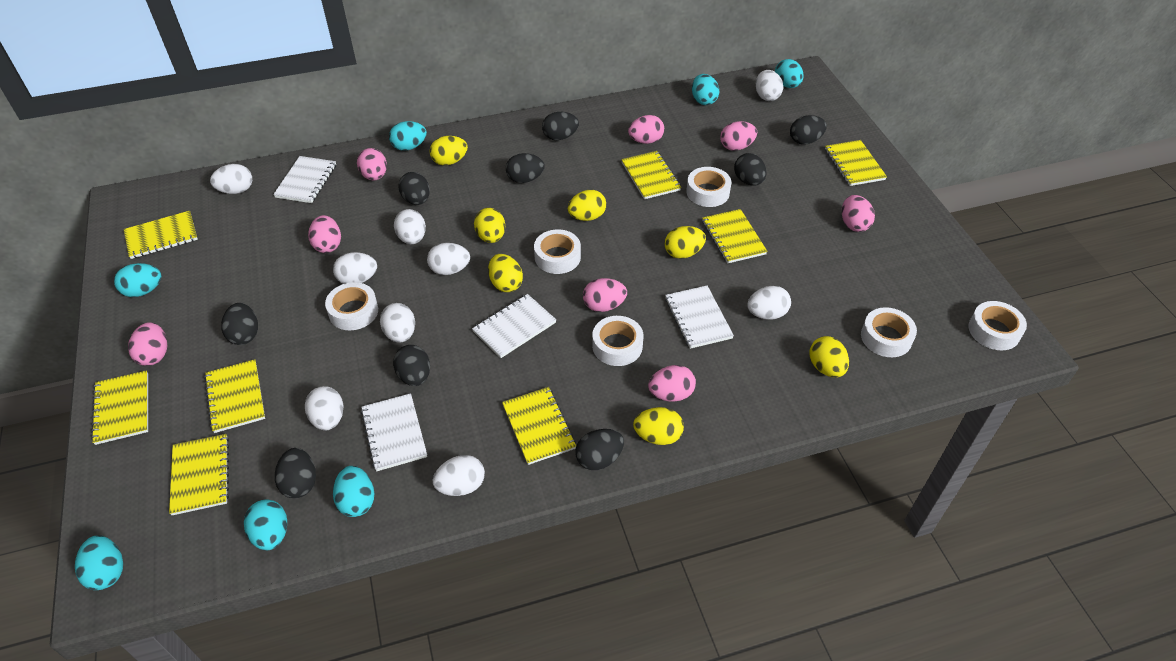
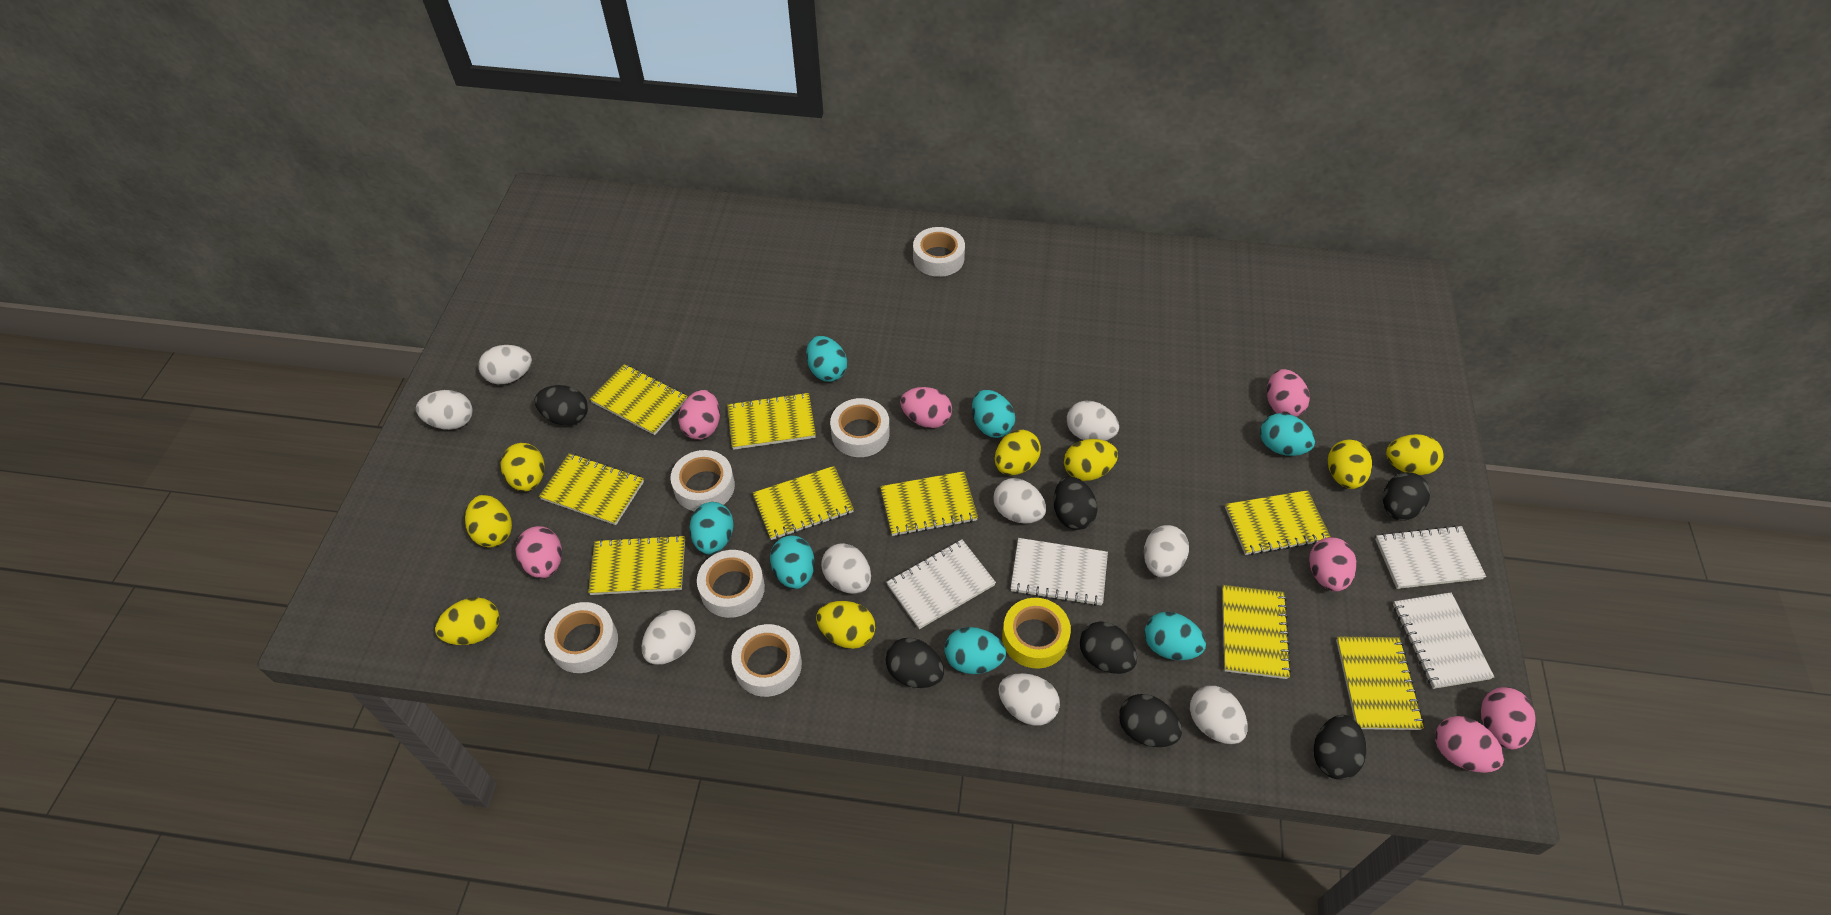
black egg: [221,303,258,345] [275,448,316,498] [393,345,430,386] [398,172,430,205] [506,153,545,183] [542,112,579,140] [575,429,624,470] [734,153,767,186] [790,115,827,145] = 9 -> [535,385,588,426] [886,638,944,688] [1053,477,1097,530] [1080,621,1137,674] [1119,694,1182,747] [1314,715,1366,780] [1383,472,1430,521] = 7
pink egg: [128,322,167,366] [308,215,341,253] [357,148,387,181] [583,278,627,312] [628,115,664,144] [648,365,696,402] [720,121,757,151] [842,195,875,232] = 8 -> [516,526,562,579] [679,390,720,440] [900,387,952,428] [1267,369,1310,417] [1309,537,1356,592] [1435,716,1504,773] [1481,687,1536,749] = 7
yellow egg: [430,136,468,166] [474,208,505,243] [488,254,523,292] [568,190,606,221] [633,407,684,445] [665,226,706,259] [809,336,849,378] = 7 -> [435,597,500,645] [465,495,512,547] [501,443,544,492] [816,601,875,649] [995,430,1041,475] [1064,439,1118,481] [1328,440,1372,489] [1386,434,1443,475] = 8
yellow notebook: [91,370,148,445] [123,211,198,259] [169,434,229,515] [204,359,265,433] [502,387,576,465] [621,151,681,199] [702,209,768,263] [825,140,887,186] = 8 -> [539,453,644,525] [588,535,685,595] [590,364,688,435] [727,392,816,450] [753,466,854,540] [880,471,978,536] [1222,585,1291,679] [1225,490,1330,555] [1336,637,1424,730] = 9
yellow tape: none = 0 -> [1002,598,1071,669] = 1

